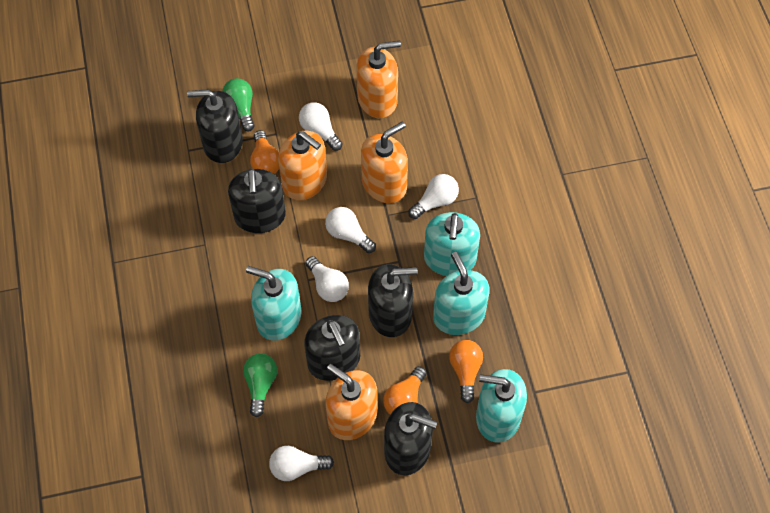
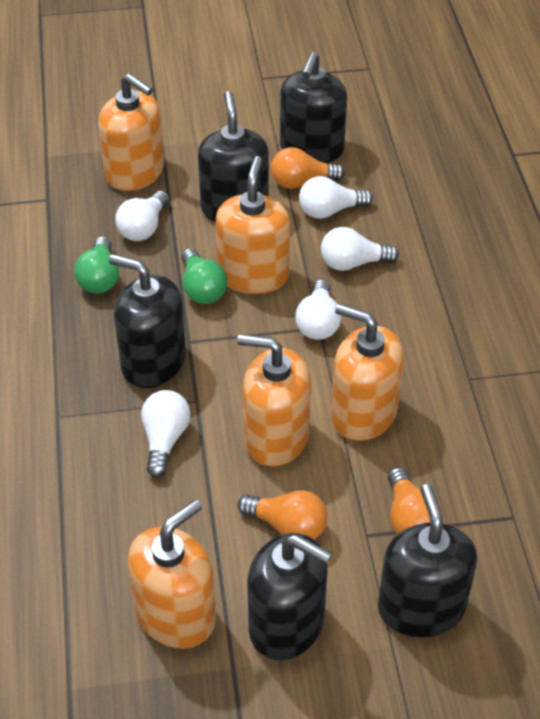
orange soap dispenser: [278,131,327,200] [326,364,378,440] [357,41,401,118] [361,121,408,203] = 4 -> [98,74,164,191] [127,500,216,649] [216,156,290,294] [237,334,311,467] [331,304,404,441] = 5
turquoise soap dispenser: [246,266,302,341] [424,212,480,276] [433,252,490,335] [476,369,527,443] = 4 -> none = 0

